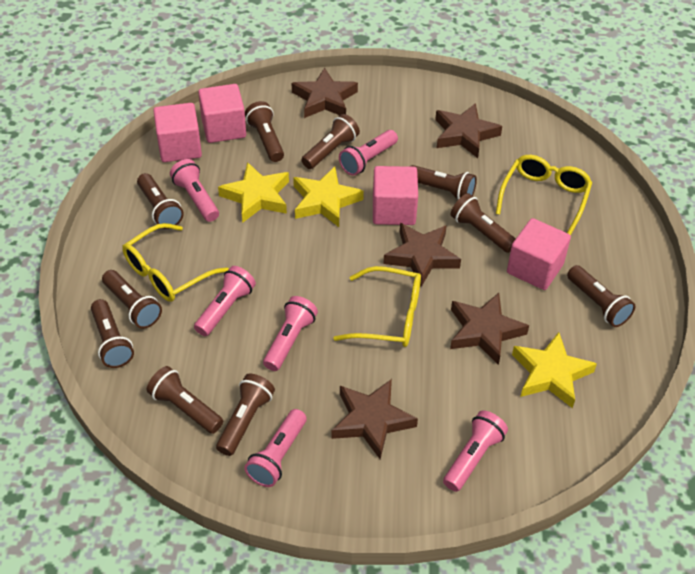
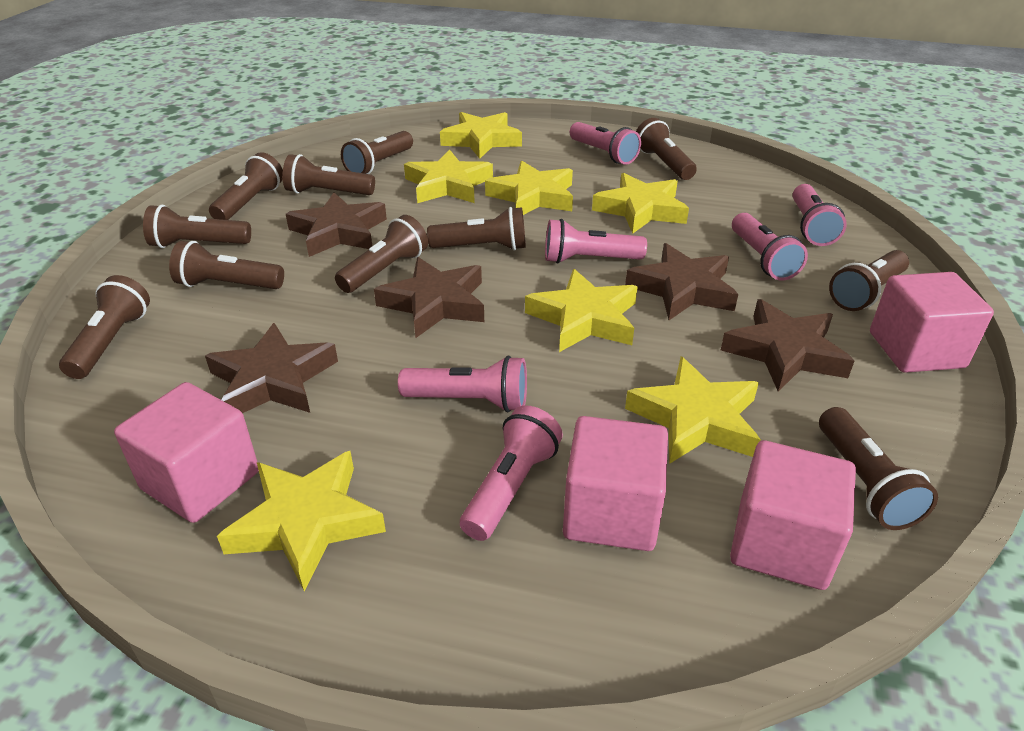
brown flashlight: [91,299,134,368] [102,270,162,329] [137,173,184,229] [147,366,223,434] [216,374,275,456] [245,101,284,162] [301,114,360,169] [409,165,477,200] [451,193,516,253] [567,265,635,327] = 10 -> [59,275,150,379] [143,205,251,248] [169,241,284,289] [209,152,283,220] [283,154,375,195] [335,215,428,293] [341,131,413,174] [427,207,526,251] [636,118,697,180] [819,407,938,530] [829,250,909,311] = 11
yellow glasses: [122,223,229,302] [333,266,421,347] [496,155,592,235] = 3 -> none = 0
yellow star: [218,162,289,223] [293,167,364,227] [512,332,597,408] = 3 -> [217,451,386,592] [404,150,493,203] [440,112,522,159] [485,161,573,215] [525,269,637,352] [592,173,689,234] [625,356,761,464] = 7

